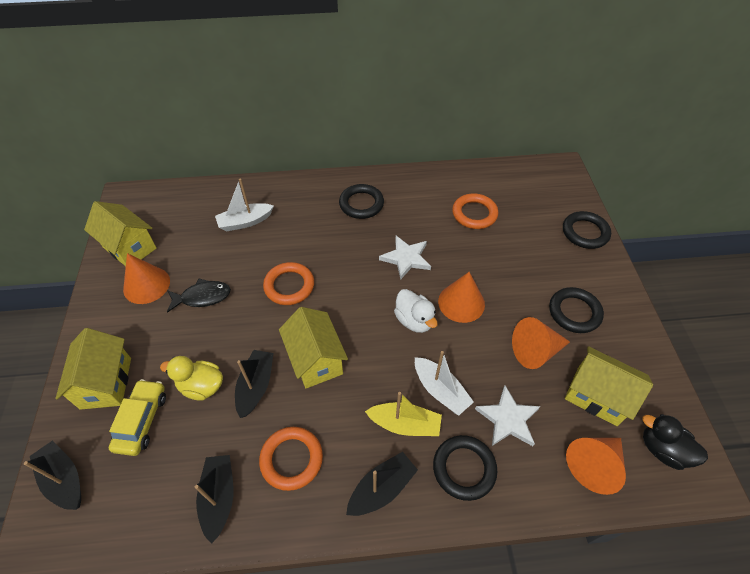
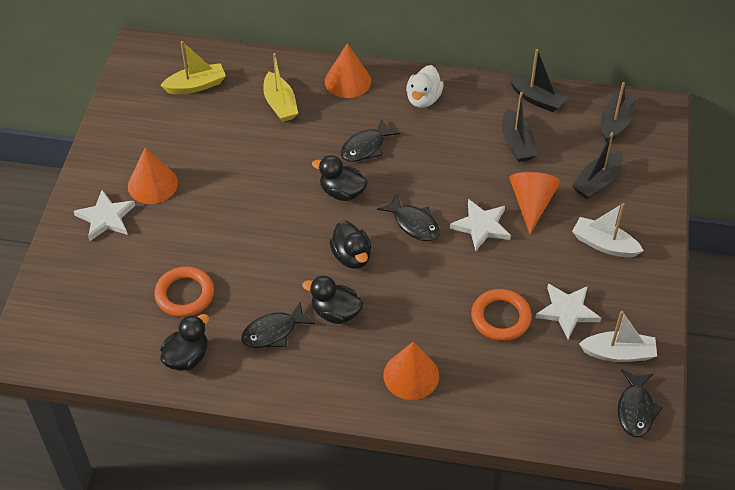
black duck: [642,414,708,470] = 1 -> [160,314,209,371] [302,276,363,324] [312,155,368,201] [329,221,371,269] = 4
black fish: [167,279,231,313] = 1 -> [241,301,315,348] [341,119,400,162] [377,194,440,241] [618,369,663,437] = 4
black ring: [339,184,384,219] [433,435,497,501] [549,287,604,333] [563,211,611,249] = 4 -> none = 0
orange ring: [259,427,323,491] [263,262,314,305] [452,193,498,229] = 3 -> [154,266,214,317] [471,289,532,341] = 2
white star: [379,236,431,280] [475,386,540,446] = 2 -> [74,190,136,241] [450,199,511,251] [535,284,601,339] = 3
yellow boat: [365,392,442,436] = 1 -> [160,41,226,94] [263,53,298,122] = 2
yellow car: [109,379,166,456] = 1 -> none = 0
yellow duck: [160,356,223,401] = 1 -> none = 0
yellow house: [55,328,131,410] [84,201,157,266] [279,307,348,388] [565,346,653,426] = 4 -> none = 0

